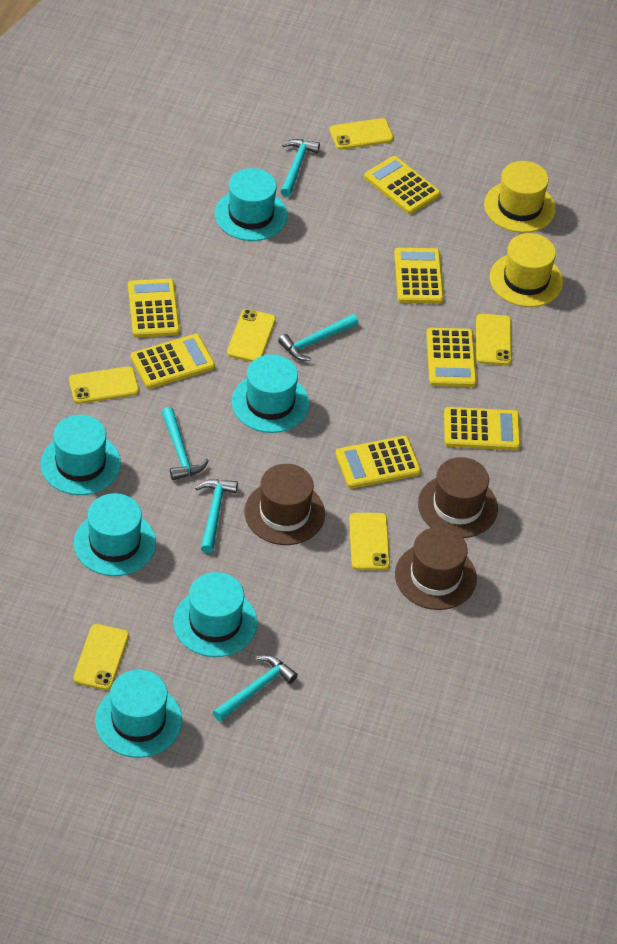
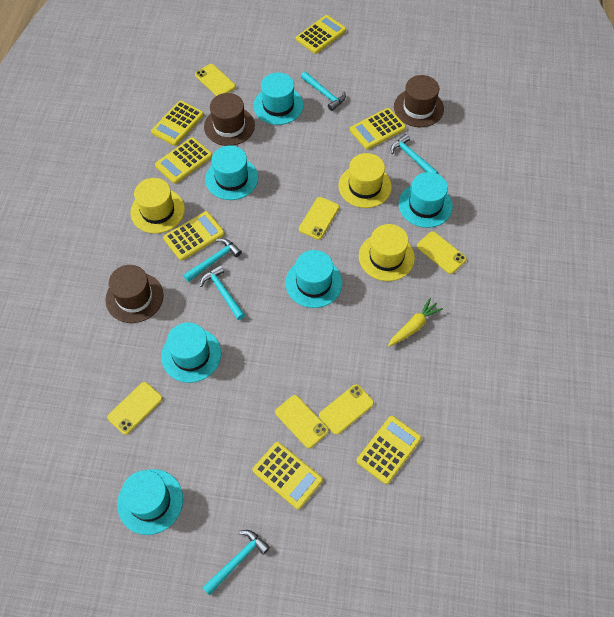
yellow carrot: none = 0 -> [388,298,443,346] = 1
yellow hat: [484,161,556,233] [490,233,563,307] = 2 -> [130,178,185,234] [338,153,392,208] [359,224,415,281] = 3

